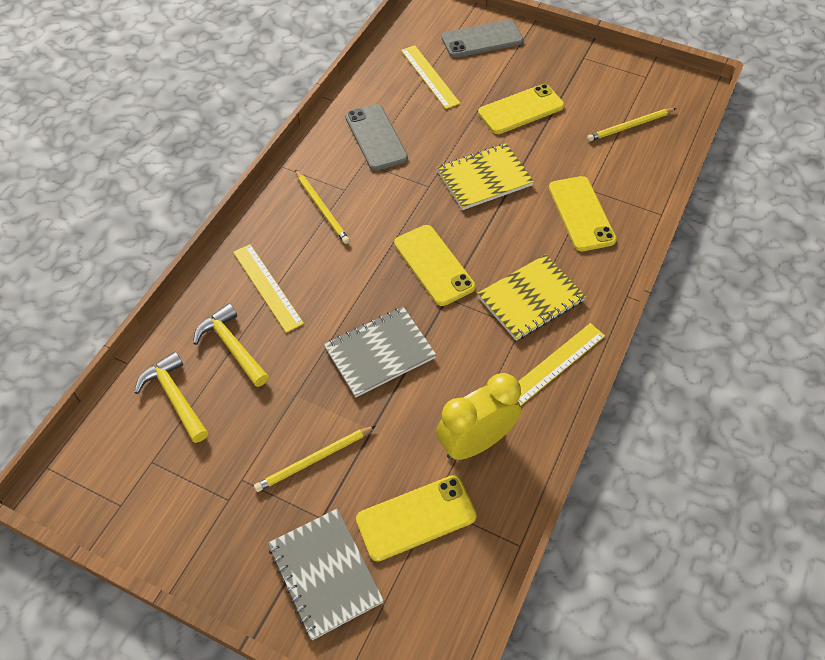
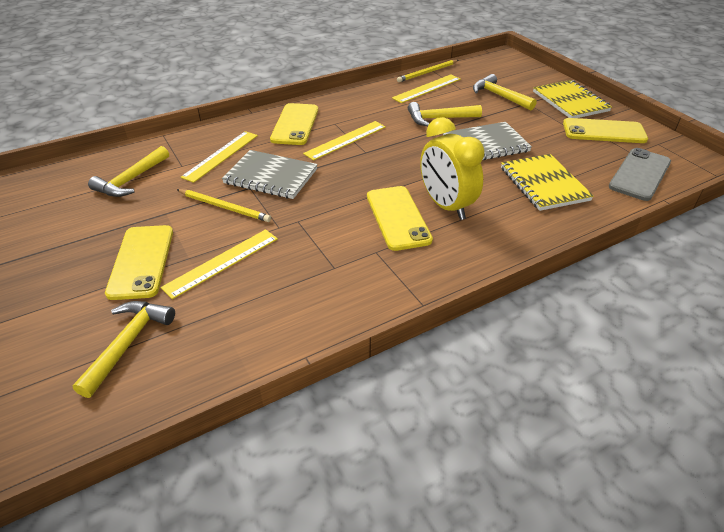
grey phone: [345,104,408,171] [442,20,523,58] = 2 -> [609,148,671,201] = 1
yellow hammer: [134,351,208,443] [193,303,269,387] = 2 -> [72,301,175,398] [88,146,169,197] [408,102,482,126] [473,74,537,110] = 4
yellow pencil: [254,426,375,492] [295,170,350,244] [587,108,676,141] = 3 -> [177,189,271,222] [397,60,458,82] = 2
yellow ruler: [233,244,304,333] [401,45,460,109] [518,323,605,406] = 3 -> [161,229,278,299] [181,131,258,183] [303,121,386,161] [392,74,461,103] = 4

